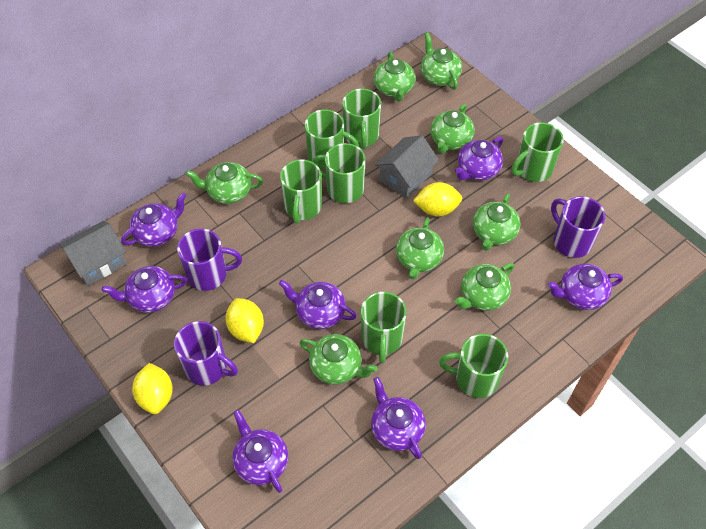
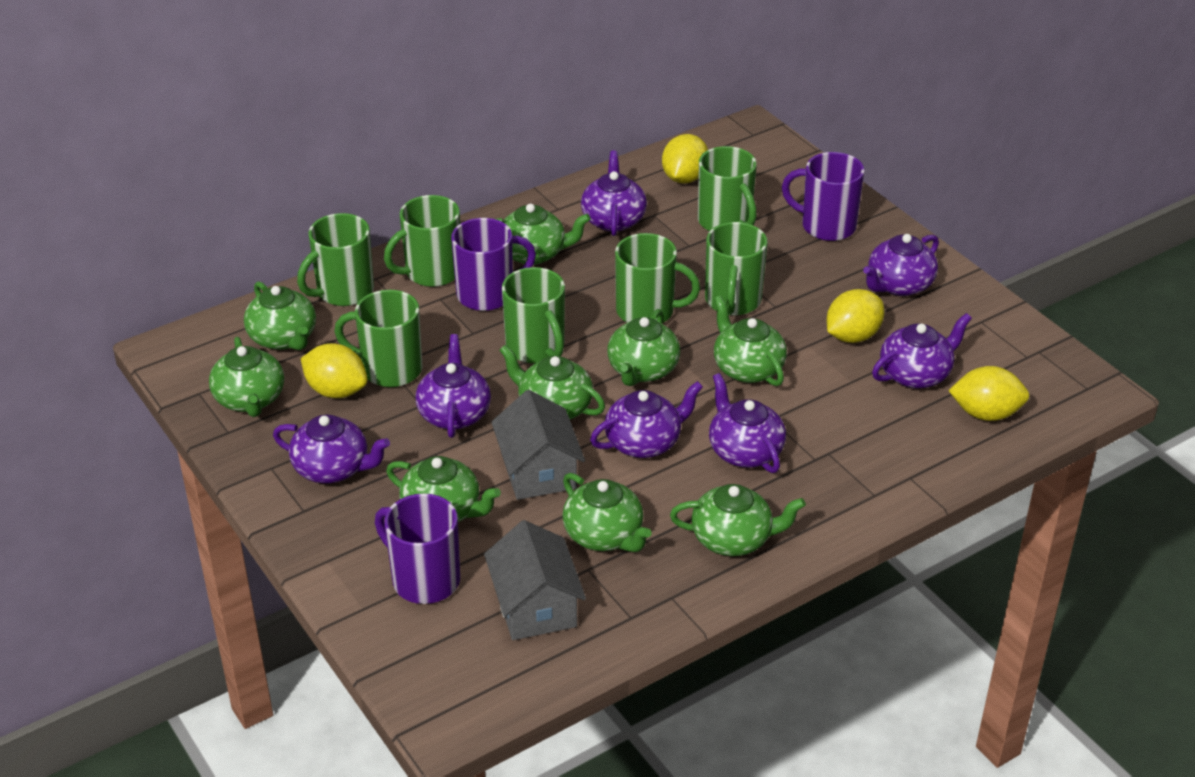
green teapot: [186,162,263,204] [299,334,378,385] [374,51,415,102] [396,217,444,279] [421,32,462,90] [430,104,474,154] [455,263,514,311] [473,193,520,251] = 8 -> [209,337,284,417] [244,281,316,350] [386,456,501,522] [496,204,591,265] [499,345,605,419] [562,473,652,552] [607,309,680,386] [670,484,806,556] [714,296,787,386] = 9
yellow lemon: [132,363,173,414] [225,298,264,343] [413,182,462,216] = 3 -> [301,343,368,398] [662,134,708,184] [827,289,884,343] [948,366,1029,421] = 4

